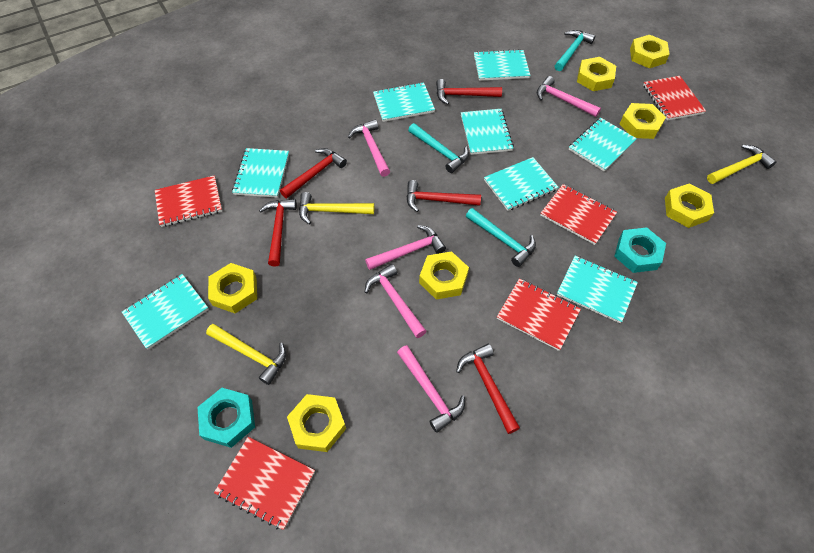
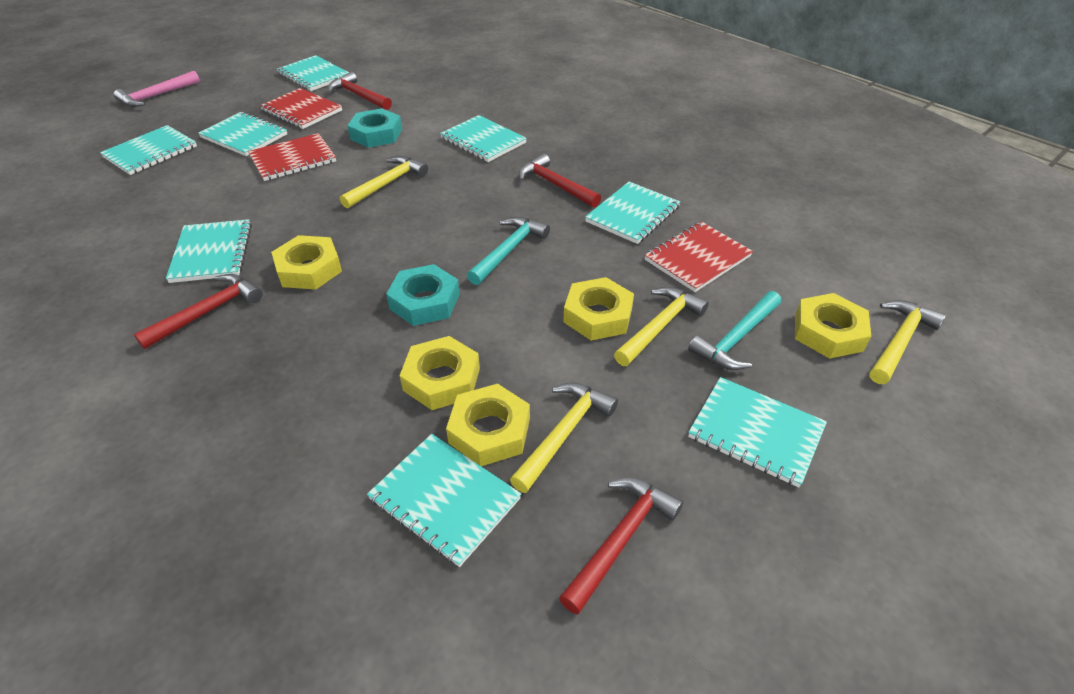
pink hammer: [348,119,390,177] [365,225,446,270] [365,264,426,338] [397,345,465,433] [537,76,601,117] = 5 -> [114,71,200,107] = 1
red hammer: [259,199,297,266] [280,148,347,198] [407,180,481,212] [436,79,502,105] [456,344,520,434] = 5 -> [134,274,263,349] [328,72,392,110] [519,154,601,208] [559,477,683,615] = 4
red notebook: [155,175,222,227] [214,437,315,530] [497,278,581,351] [540,184,617,245] [643,76,706,121] = 5 -> [248,133,336,181] [260,88,342,129] [645,222,753,292] = 3
turquoise hammer: [408,123,469,173] [466,208,536,267] [555,30,595,71] = 3 -> [467,217,550,285] [688,291,781,370] = 2
yellow hammer: [206,324,286,385] [299,192,374,225] [707,145,777,184] = 3 -> [340,156,428,208] [510,383,618,493] [614,287,709,366] [870,300,946,384] = 4
yellow nut: [208,263,257,313] [287,394,346,452] [419,251,469,300] [577,57,616,91] [620,103,666,139] [630,35,670,68] [665,183,714,228] = 7 -> [271,235,342,289] [400,336,480,410] [446,384,530,466] [563,277,634,340] [795,293,871,359] = 5

